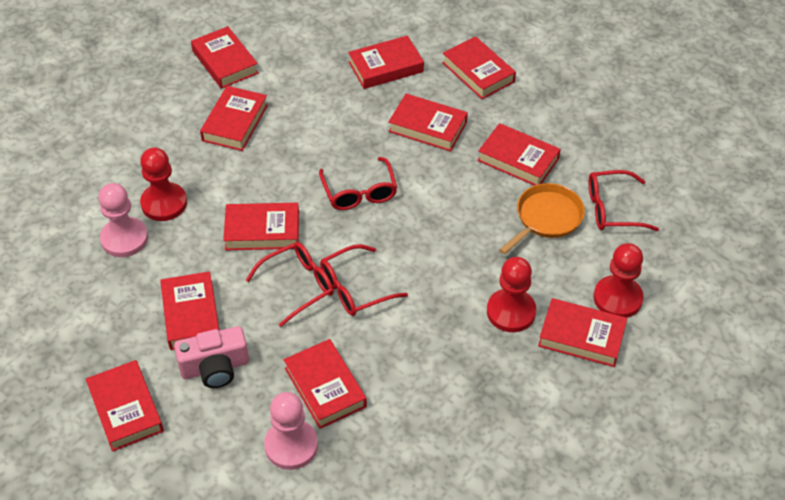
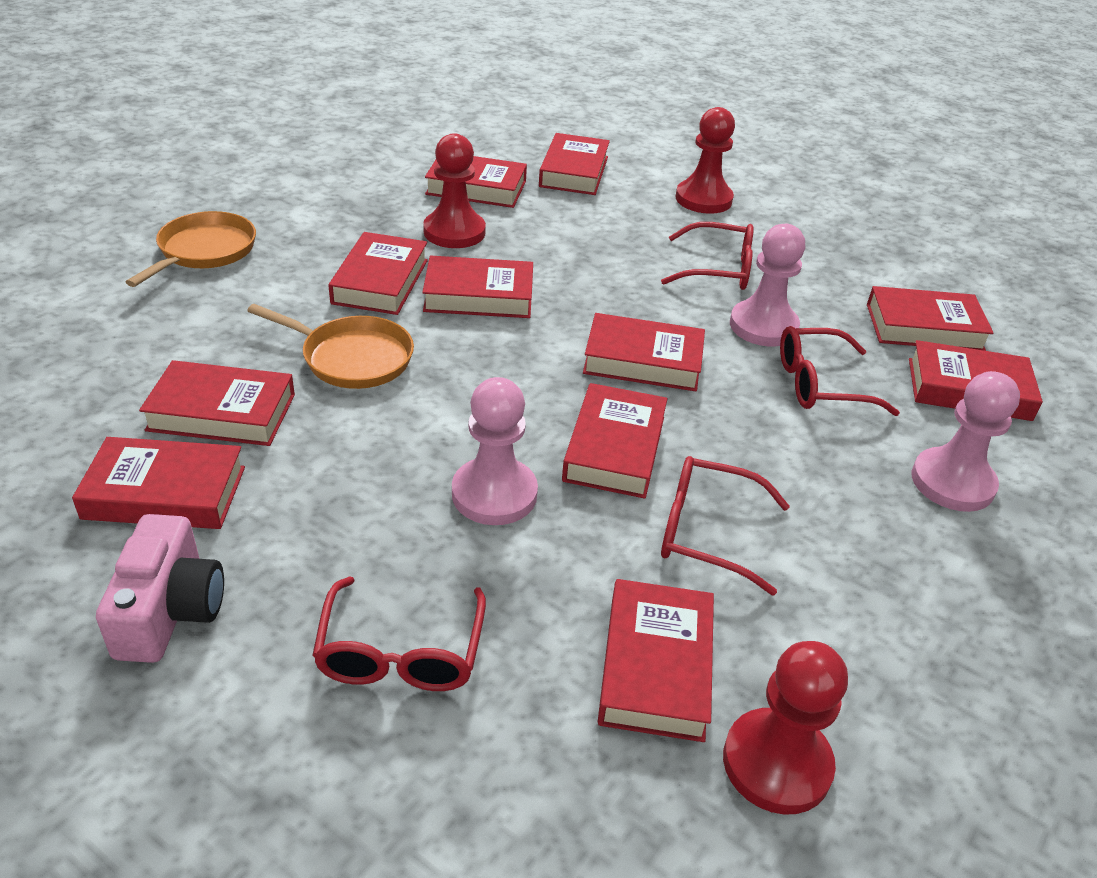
orange pan: [499,183,585,254] = 1 -> [126,211,256,287] [247,304,414,389] = 2
pink pawn: [98,183,148,257] [264,392,318,470] = 2 -> [452,377,538,525] [730,224,805,347] [911,371,1020,512] = 3

